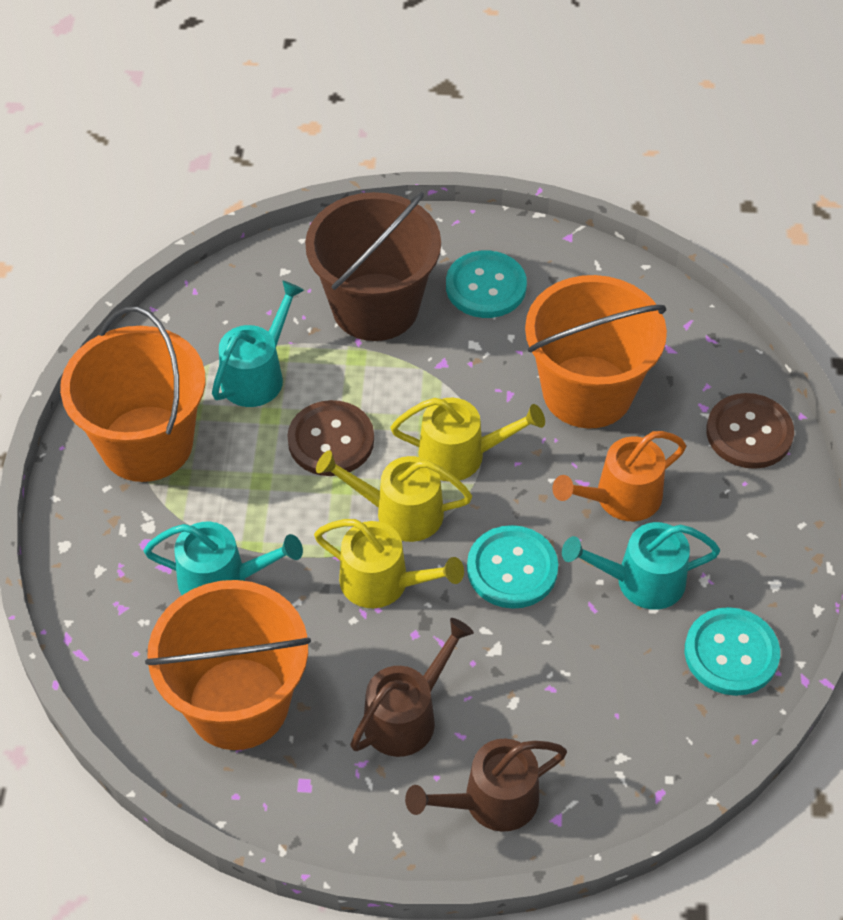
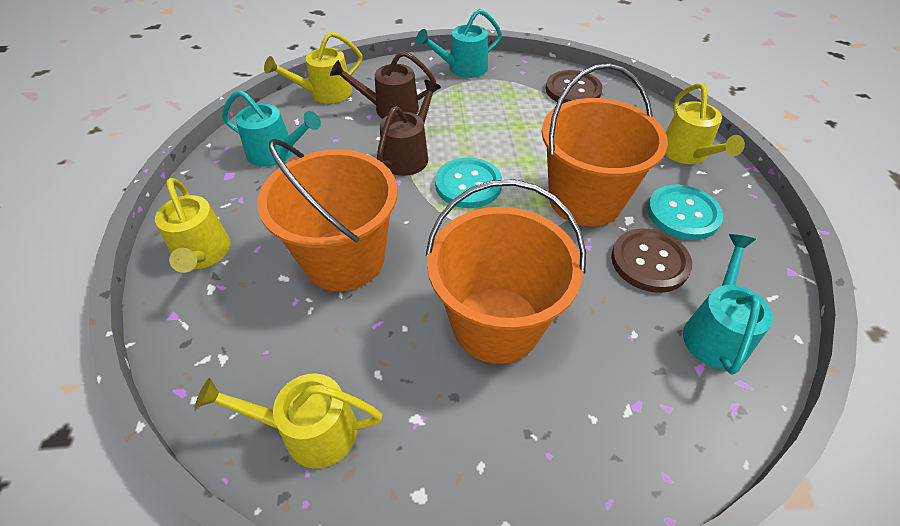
brown bucket: [305,192,441,341] = 1 -> none = 0
orange watering can: [552,431,686,521] = 1 -> none = 0
turquoise button: [446,251,527,318] [467,525,558,609] [685,607,780,696] = 3 -> [435,157,502,208] [647,185,723,240] = 2
yellow watering can: [314,519,464,608] [316,450,472,542] [391,398,545,481] = 3 -> [155,178,230,273] [195,373,382,469] [264,32,363,103] [665,83,745,164] = 4

